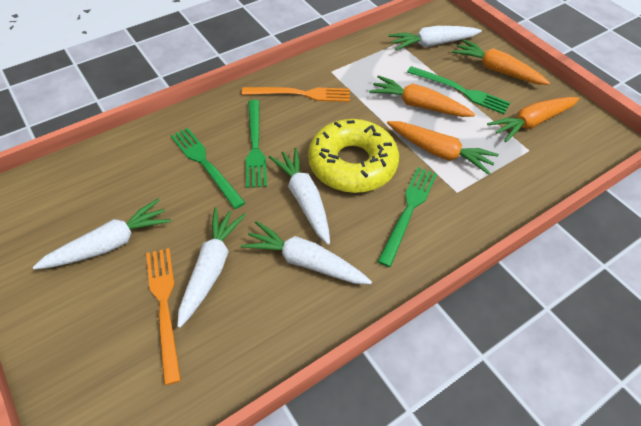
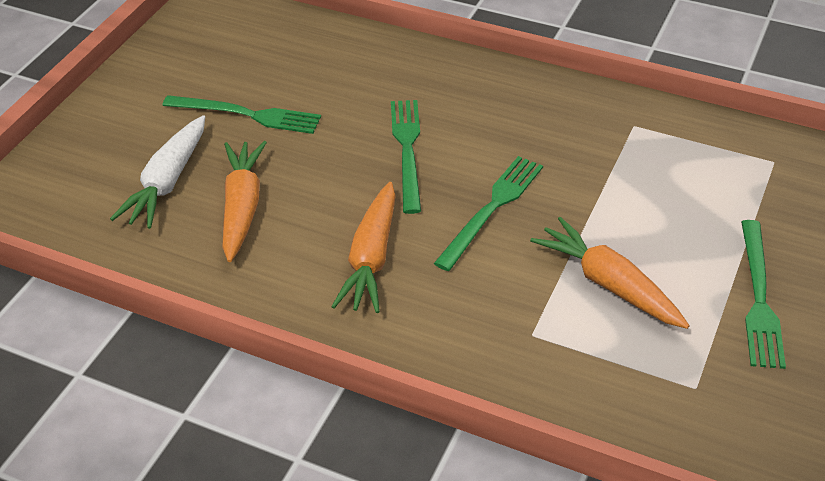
orange carrot: [369,75,475,117] [387,121,499,175] [452,39,550,85] [487,97,579,142] = 4 -> [222,141,267,262] [331,182,396,313] [530,217,690,329] = 3
orange fork: [146,248,181,385] [242,87,350,102] = 2 -> none = 0
white carrot: [33,199,171,270] [177,207,246,328] [241,221,372,284] [269,148,330,245] [388,26,482,50] = 5 -> [110,115,205,229] = 1
yellow donut: [308,119,399,193] = 1 -> none = 0

